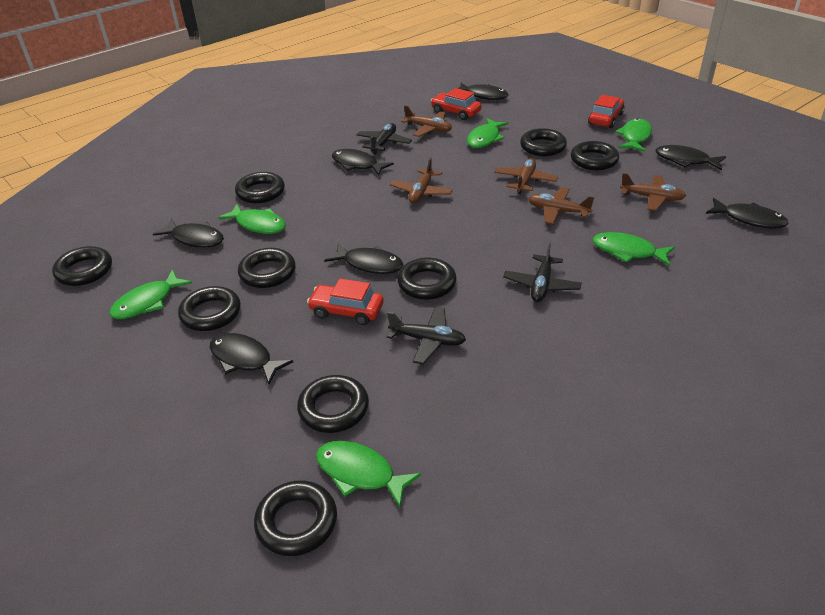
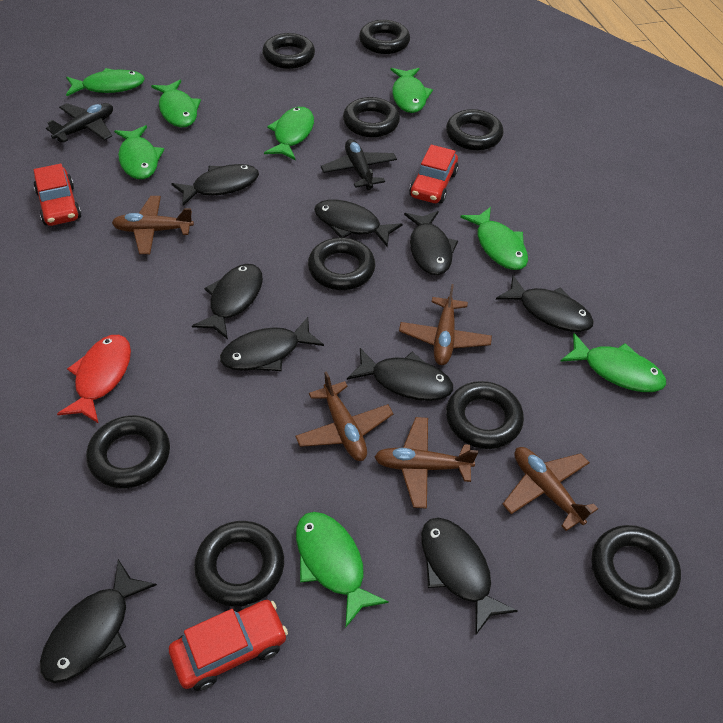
black fish: [153,219,224,248] [210,333,293,384] [324,243,404,274] [332,149,394,176] [457,83,509,100] [655,145,726,170] [706,198,789,228] = 7 -> [40,559,157,683] [171,164,259,206] [192,264,263,339] [220,317,324,371] [314,200,403,247] [347,348,453,401] [404,211,458,275] [421,518,518,635] [496,275,594,332] = 9
black plane: [357,123,412,155] [387,307,466,364] [503,242,582,302] = 3 -> [46,103,113,142] [321,139,397,190] = 2
green fish: [109,270,192,319] [218,204,286,234] [316,441,421,507] [467,118,509,148] [593,232,675,266] [615,118,652,152] = 6 -> [66,68,145,96] [114,125,164,179] [151,80,201,127] [264,107,314,160] [296,512,389,628] [390,68,433,113] [460,207,528,270] [560,333,666,392] = 8
red fish: none = 0 -> [57,335,131,423] = 1

